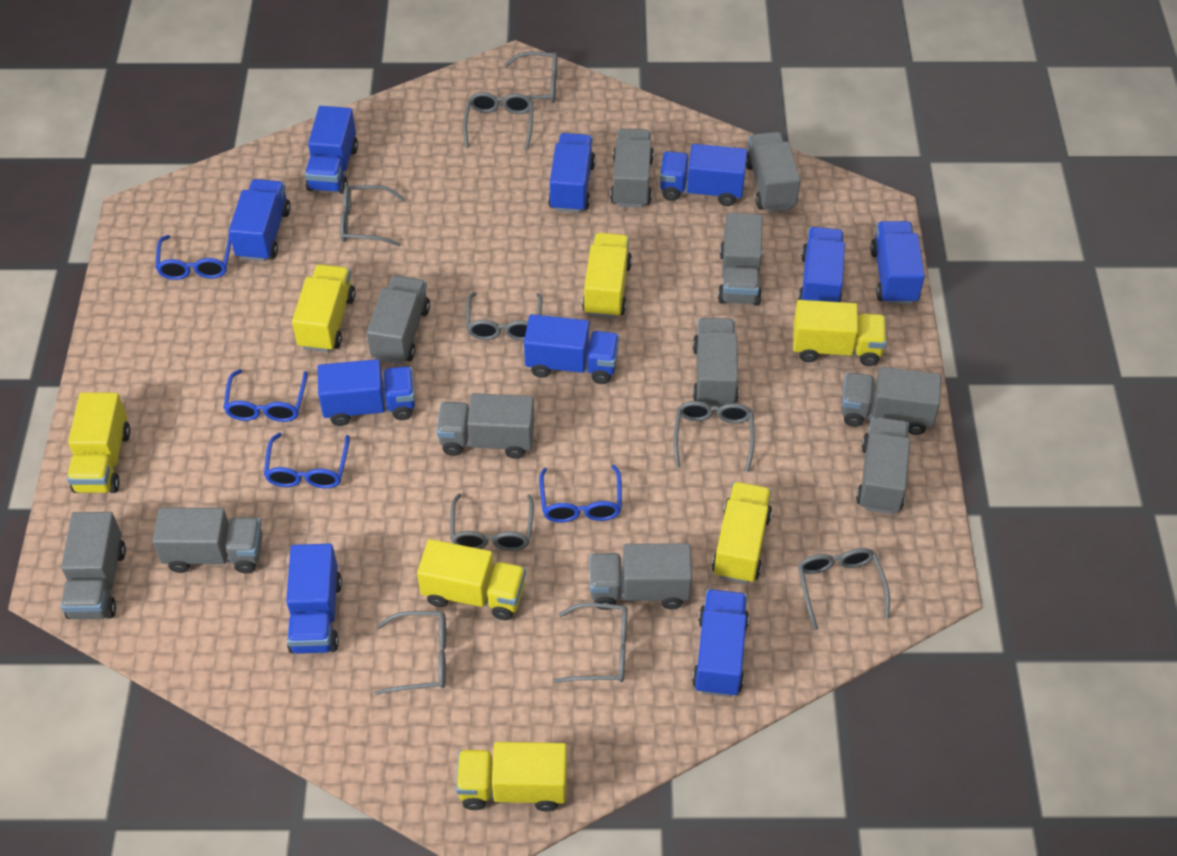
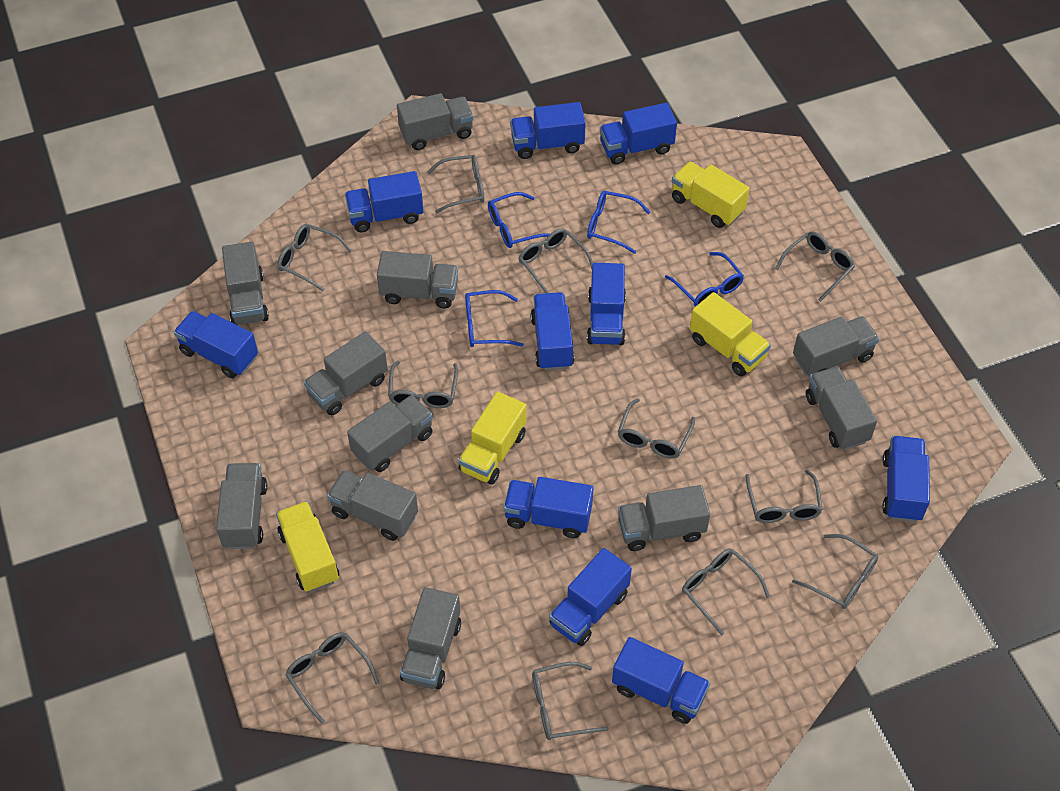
grey glasses: [340,185,405,246] [374,611,446,695] [450,493,534,551] [463,92,533,150] [466,292,543,341] [500,52,557,107] [553,603,628,683] [674,401,755,472] [798,548,890,630] = 9 -> [277,224,352,291] [285,632,379,724] [388,361,458,408] [427,155,485,213] [519,228,593,293] [532,662,608,740] [618,398,695,459] [682,549,770,636] [745,470,823,523] [775,231,855,302] [792,534,878,609] = 11
yellow truck: [67,392,131,493] [292,264,356,352] [417,539,526,620] [456,742,567,812] [582,233,632,318] [712,482,772,584] [793,300,887,366] = 7 -> [276,501,339,592] [458,391,526,484] [672,161,750,228] [690,292,771,376] = 4

